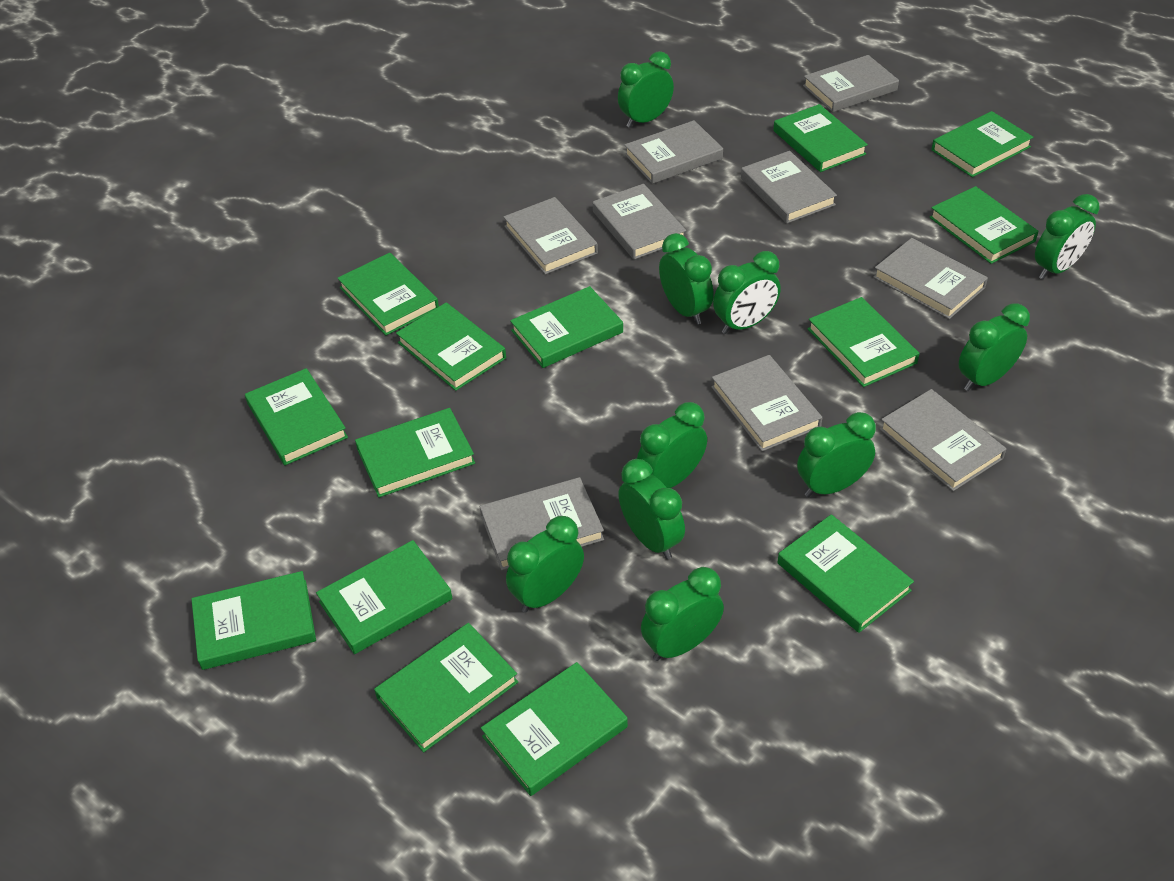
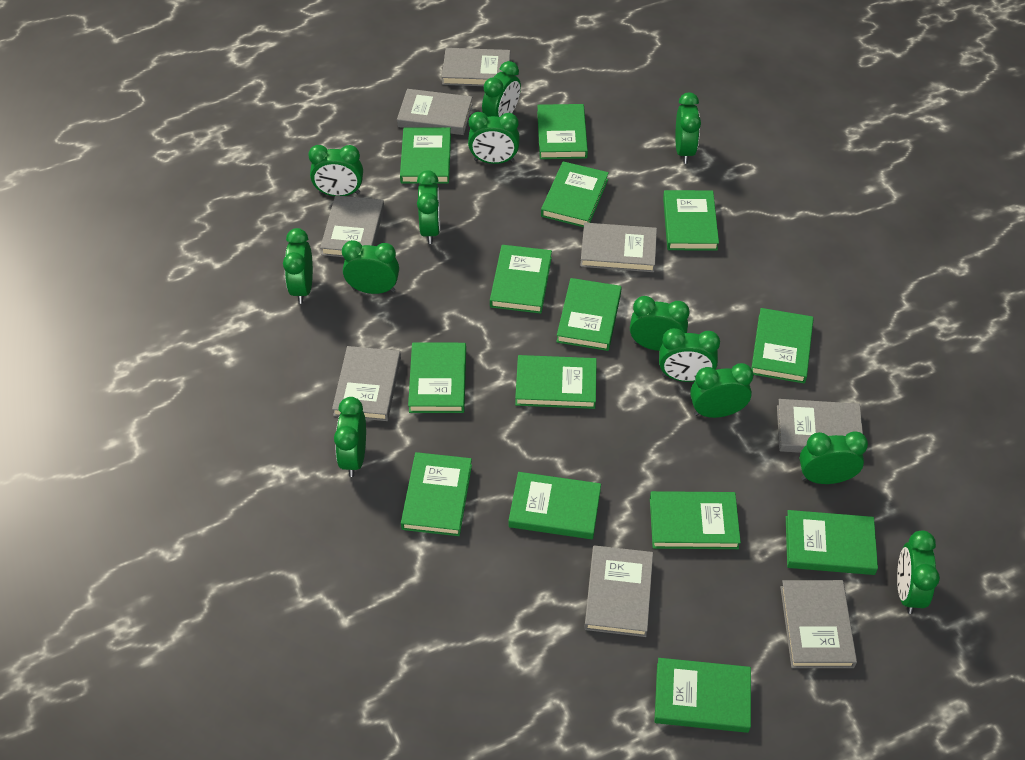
green clock: [506,516,584,613] [618,51,674,128] [618,459,685,559] [637,402,707,488] [641,567,724,661] [659,233,714,325] [713,251,781,334] [797,412,876,497] [959,303,1030,391] [1035,194,1100,279] = 10 -> [283,228,313,304] [308,145,363,196] [334,397,366,477] [342,240,399,294] [417,170,440,244] [468,112,520,164] [482,61,521,117] [630,296,689,351] [659,328,720,382] [675,92,701,164] [690,363,753,418] [799,431,868,484] [897,530,940,614] = 13
grey book: [480,477,604,570] [504,197,598,274] [593,184,686,260] [624,120,723,184] [711,355,822,451] [741,151,837,223] [803,55,899,112] [873,238,988,319] [880,389,1006,491] = 9 -> [320,195,384,257] [332,346,401,421] [397,89,473,135] [442,48,510,86] [580,223,657,272] [584,545,653,637] [777,399,863,453] [780,580,857,668] = 8

